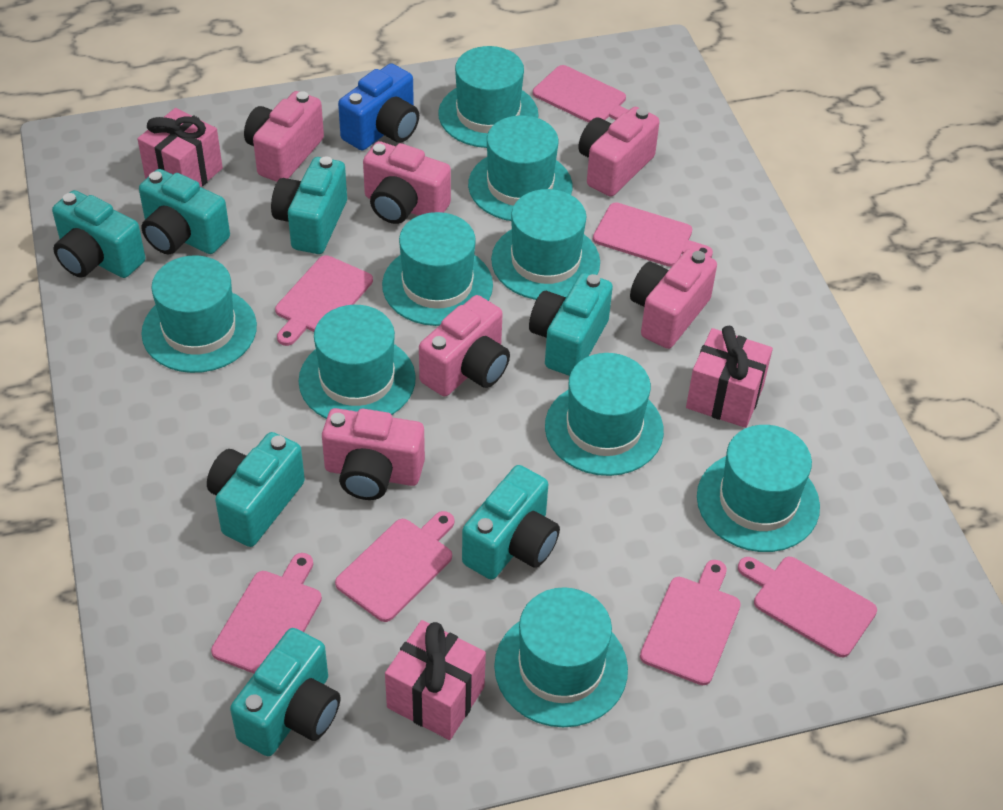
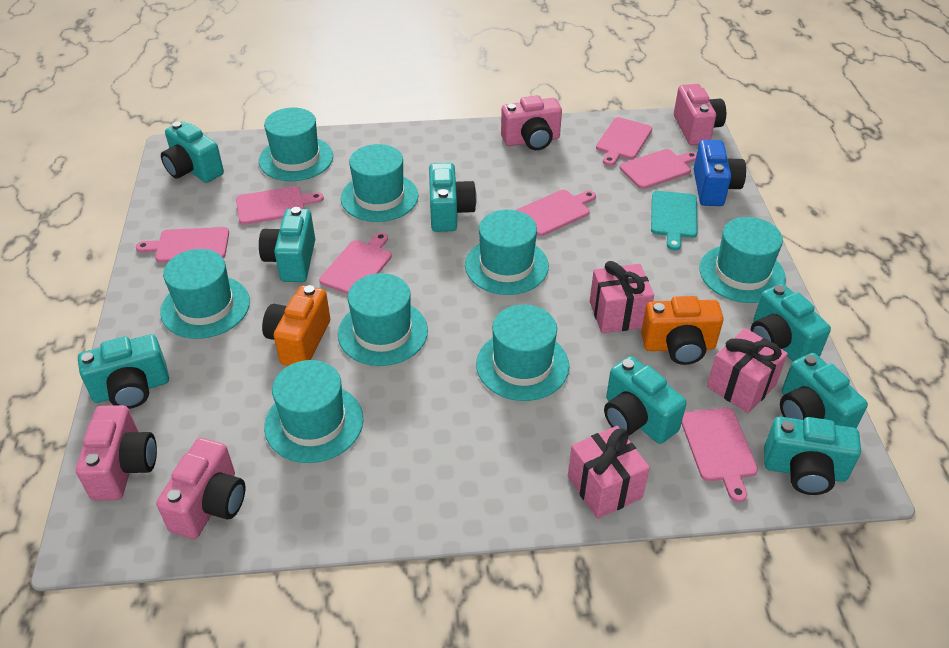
orange camera: none = 0 -> [262,285,330,366] [641,296,723,365] = 2
pink camera: [244,91,324,182] [322,408,425,500] [363,141,451,224] [419,295,510,396] [578,107,660,197] [630,249,717,349] = 6 -> [76,405,157,500] [156,438,245,539] [501,95,562,150] [674,84,726,145] = 4
turquoise camera: [52,190,145,278] [139,169,230,254] [207,432,305,547] [230,628,340,756] [271,156,347,254] [462,465,560,580] [529,273,613,376] = 7 -> [78,334,169,409] [161,121,224,183] [259,207,315,282] [429,163,477,232] [604,356,687,444] [750,284,831,362] [764,417,861,495] [780,353,868,429] = 8
turquoise cutting board: none = 0 -> [651,191,698,250] = 1
turquoise hat: [141,255,257,373] [299,305,416,419] [382,212,493,326] [438,46,539,148] [468,115,572,221] [491,189,600,300] [494,587,628,727] [545,353,664,476] [697,425,820,552] = 9 -> [160,249,250,339] [259,108,333,181] [264,360,364,463] [338,273,428,366] [341,144,418,222] [465,210,549,295] [476,305,569,401] [699,217,786,303] = 8

